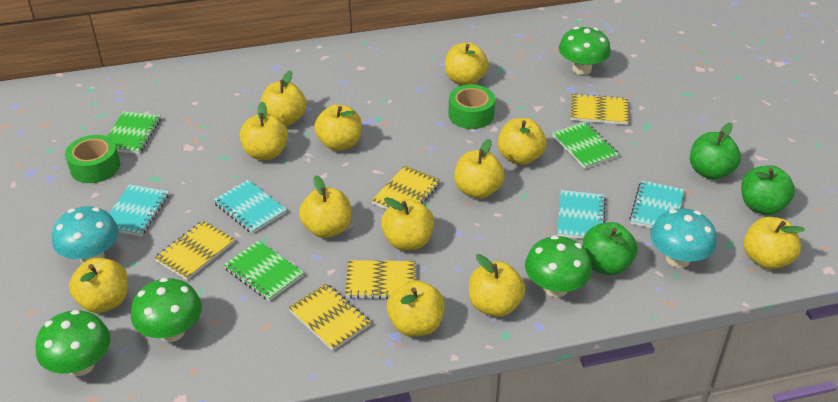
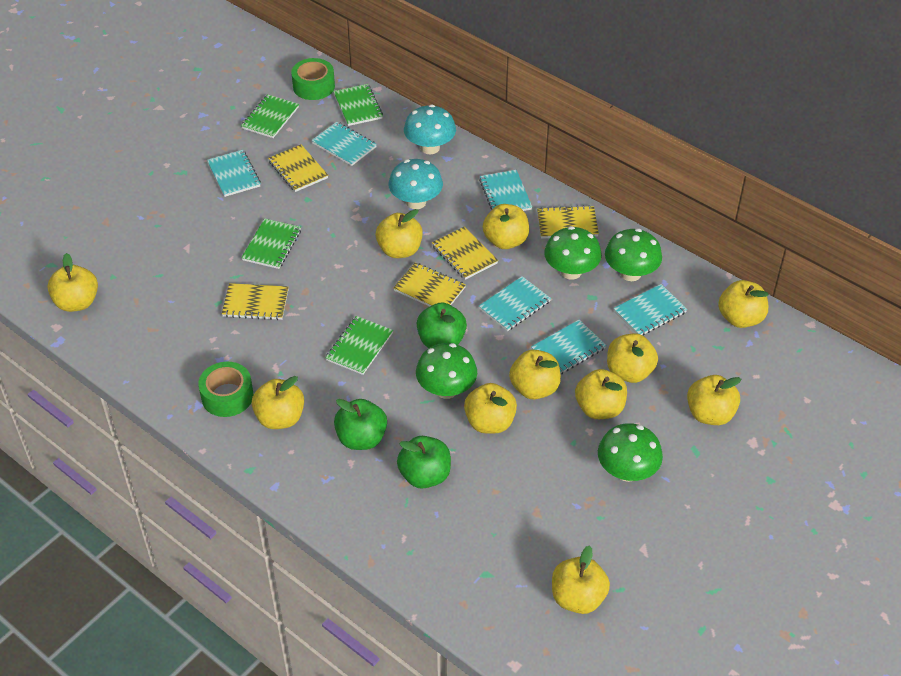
green notebook: [107,111,161,154] [224,241,304,301] [552,121,619,169] = 3 -> [241,94,299,138] [241,218,301,269] [325,316,393,375] [333,84,383,126] = 4
turquoise notebook: [109,184,169,236] [214,180,287,234] [557,190,606,239] [630,180,684,228] = 4 -> [207,150,261,197] [311,122,377,166] [479,170,532,211] [479,276,551,331] [531,320,606,374] [613,284,687,336] = 6
yellow apple: [69,258,128,313] [240,102,288,160] [260,70,306,126] [299,175,351,238] [314,104,362,151] [381,197,434,250] [387,280,445,337] [445,43,489,85] [454,139,505,199] [469,254,525,317] [498,118,546,165] [744,217,805,269] = 12 -> [47,253,98,312] [251,376,304,429] [376,209,423,258] [464,383,517,434] [483,204,529,249] [509,349,561,400] [552,545,610,614] [575,369,627,419] [607,333,658,383] [687,375,741,425] [718,280,768,328] = 11

